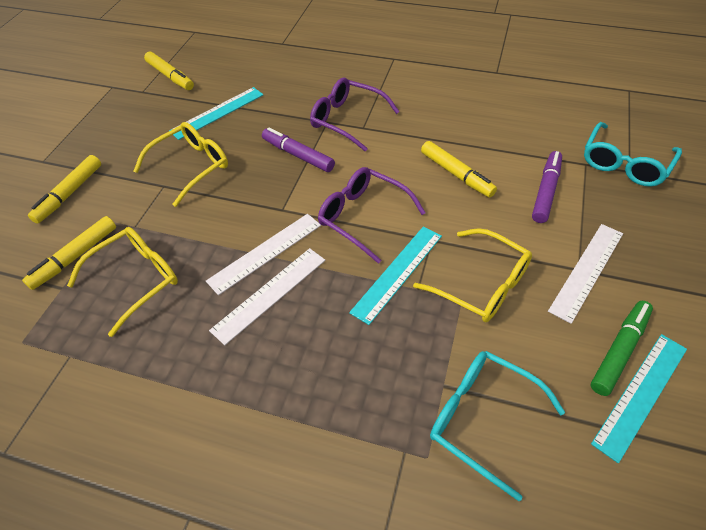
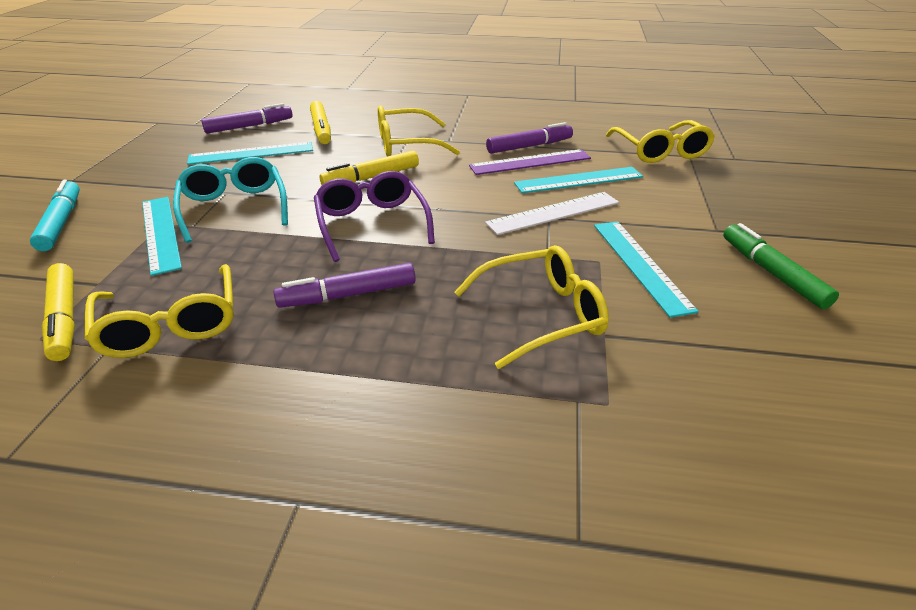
purple glasses: [310,77,400,152] [318,167,426,264] = 2 -> [314,171,435,262] = 1
purple marker: [262,127,335,172] [532,151,562,223] = 2 -> [201,103,293,133] [274,263,415,308] [486,122,573,154] = 3
purple ruler: none = 0 -> [469,149,591,175] = 1
turquoise glasses: [430,351,565,501] [584,122,682,187] = 2 -> [173,157,288,243] = 1
turquoise marker: none = 0 -> [30,180,80,251] = 1
turquoise ruler: [169,87,263,140] [349,226,442,325] [591,334,687,463] = 3 -> [142,197,182,276] [187,142,313,165] [514,167,643,193] [594,221,699,318] = 4
white ruler: [206,214,321,295] [209,248,325,345] [548,224,623,324] = 3 -> [485,192,619,235] = 1
yellow glasses: [67,227,178,337] [134,122,228,207] [413,228,532,322] = 3 -> [85,264,234,358] [378,105,460,156] [455,245,609,369] [606,120,715,163] = 4
yellow marker: [22,216,116,290] [28,155,101,224] [144,51,194,90] [421,141,497,197] = 4 -> [42,263,75,361] [310,101,331,144] [320,151,419,185] = 3

